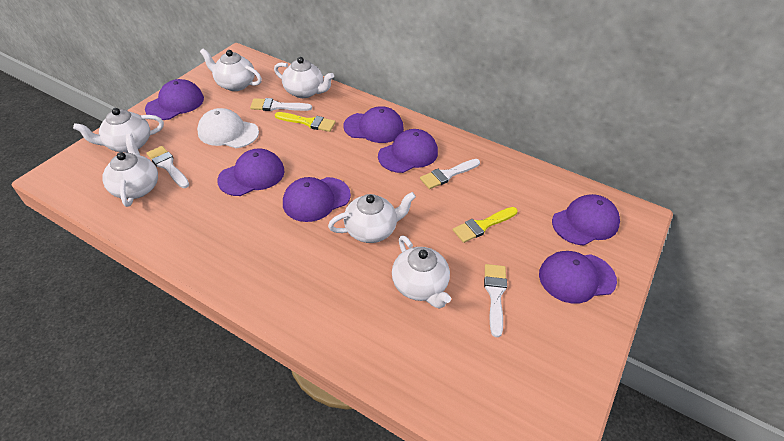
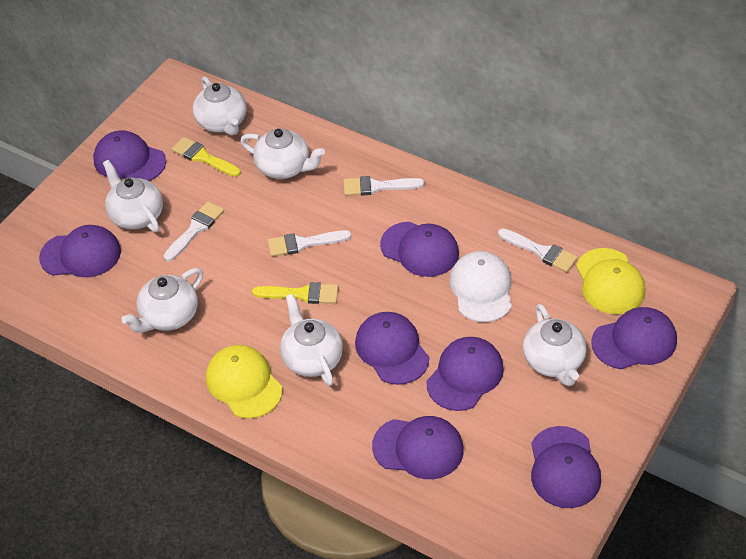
purple cap: [145,79,204,120] [217,148,285,196] [283,177,351,222] [343,106,404,143] [378,129,438,173] [539,251,617,304] [552,194,620,246] = 7 -> [39,225,121,277] [93,130,166,181] [355,312,430,385] [372,416,464,479] [380,222,459,277] [426,337,504,411] [531,426,601,508] [592,307,677,369] = 8
yellow cap: none = 0 -> [206,345,282,418] [576,248,645,314] = 2

